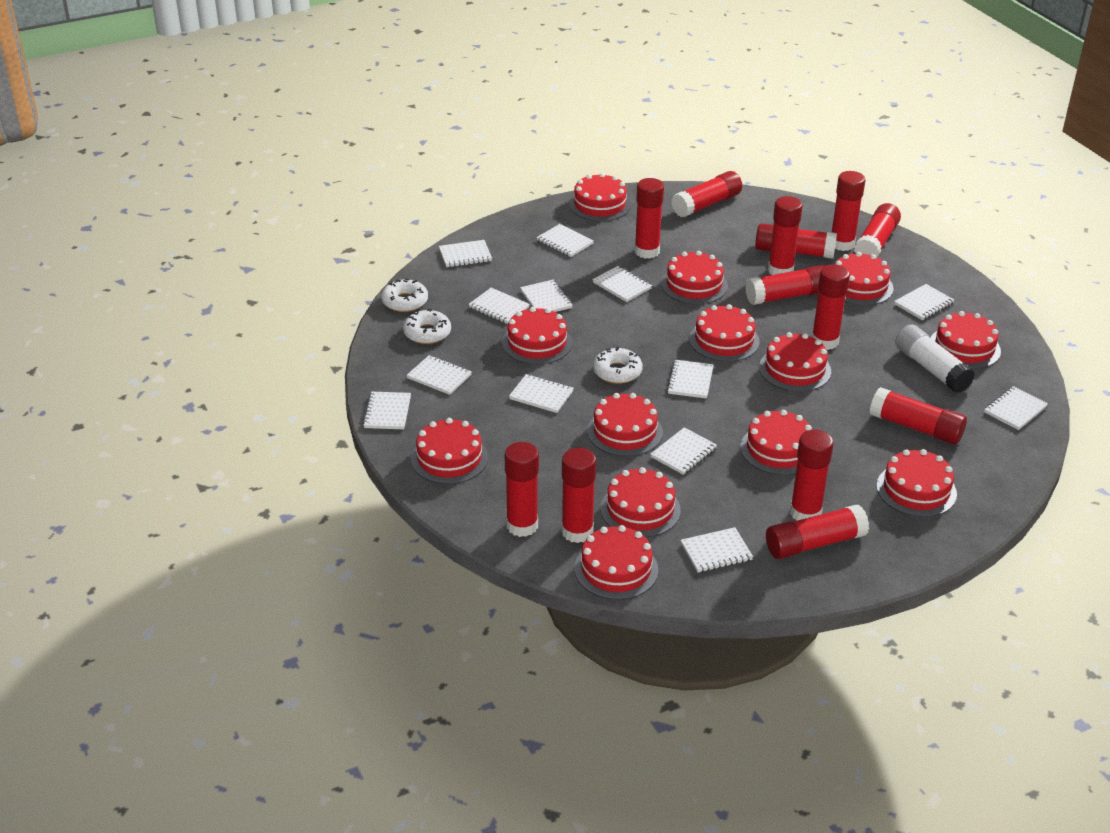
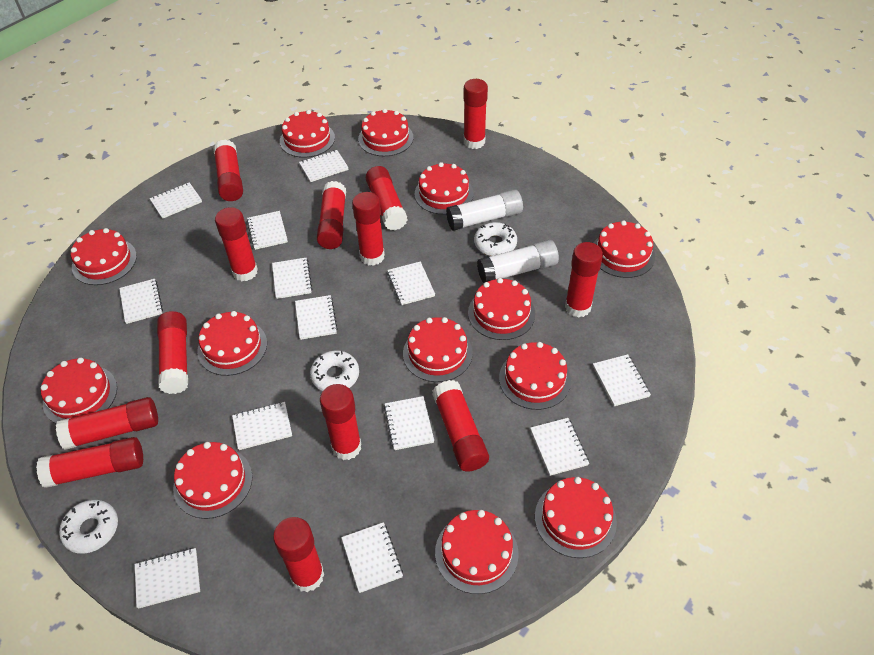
white glue stick: [895,325,975,393] = 1 -> [446,189,523,231] [477,240,559,283] = 2

